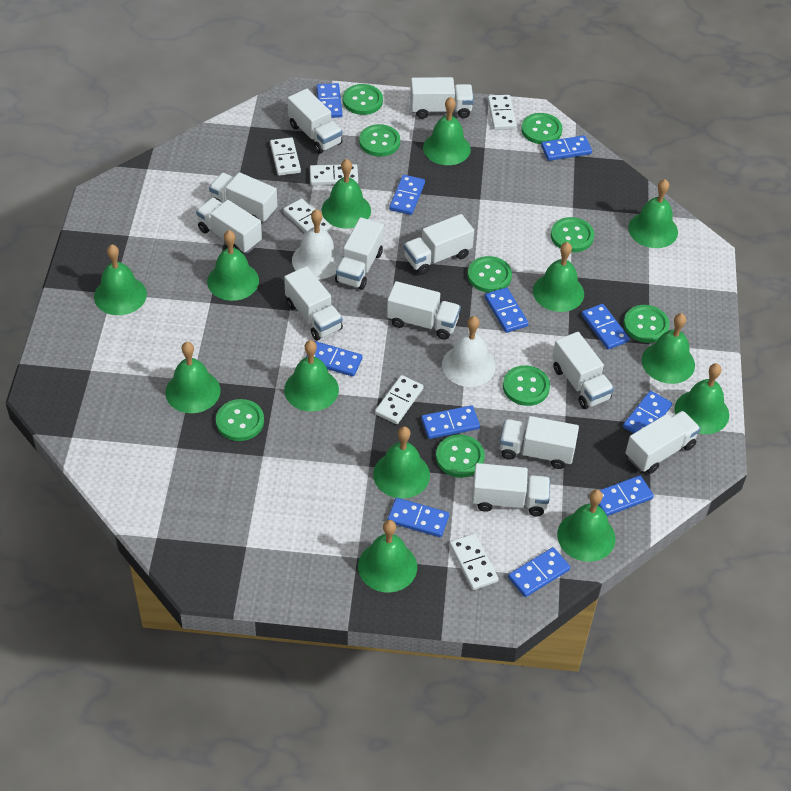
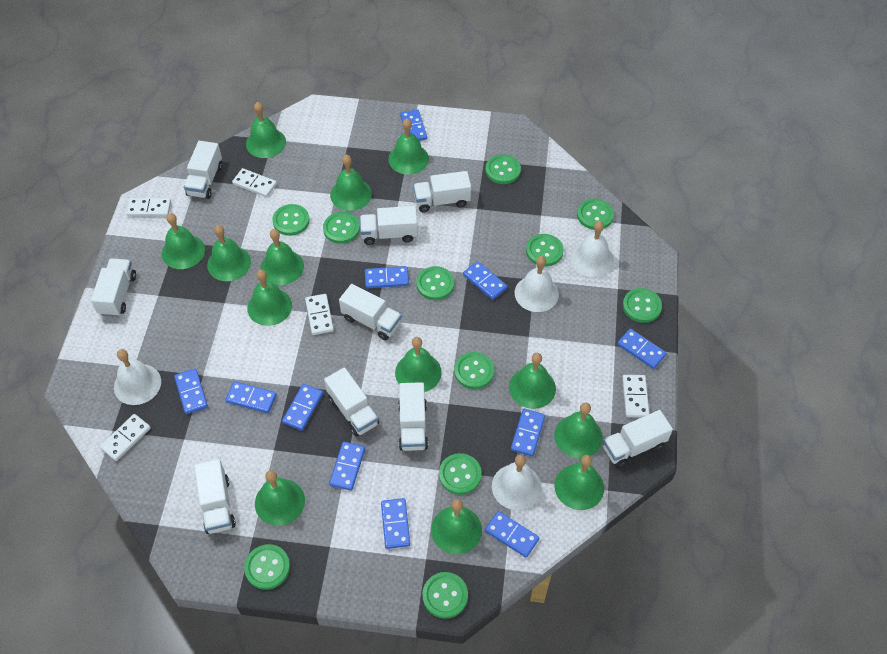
green button: [216,399,264,441] [343,84,383,115] [359,124,400,157] [436,434,485,478] [468,256,512,293] [503,365,550,406] [521,113,562,144] [551,217,594,252] [623,305,670,343] = 9 -> [244,544,290,590] [272,204,310,236] [323,212,360,244] [416,266,454,300] [422,572,468,619] [439,453,482,495] [454,352,494,389] [485,154,521,184] [526,234,564,266] [577,199,614,230] [623,288,662,323] = 11
white bell: [292,209,343,279] [442,316,496,387] = 2 -> [114,349,161,405] [492,455,541,510] [515,256,559,312] [570,221,614,277] = 4
white domino: [270,137,301,176] [283,198,331,233] [310,164,358,185] [375,375,424,424] [449,533,499,590] [488,95,516,130] = 6 -> [100,414,151,461] [127,198,171,216] [232,168,277,197] [305,294,334,335] [622,375,650,417] = 5
white truck: [196,198,262,253] [209,172,277,222] [284,266,343,341] [288,89,343,154] [335,217,384,290] [387,281,461,340] [404,214,474,275] [410,77,474,119] [472,463,550,516] [500,416,579,469] [552,332,614,409] [625,411,701,474] = 12 -> [91,258,136,317] [184,141,223,199] [194,459,236,534] [324,367,379,437] [339,284,402,340] [360,206,418,245] [398,382,428,451] [413,171,471,212] [603,410,673,468] = 9

